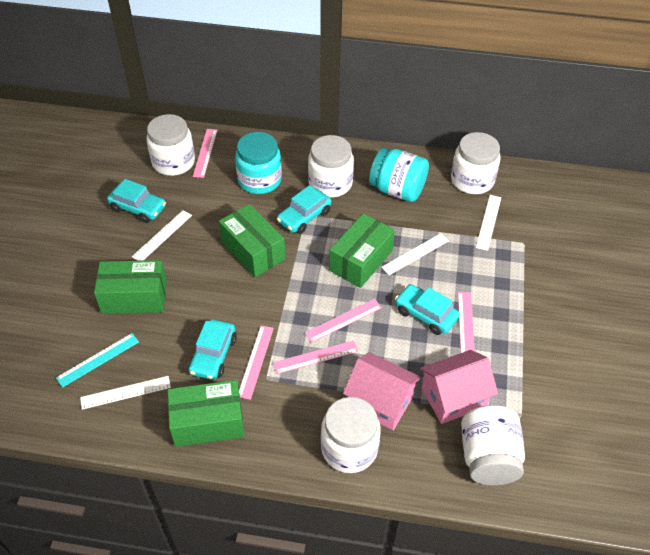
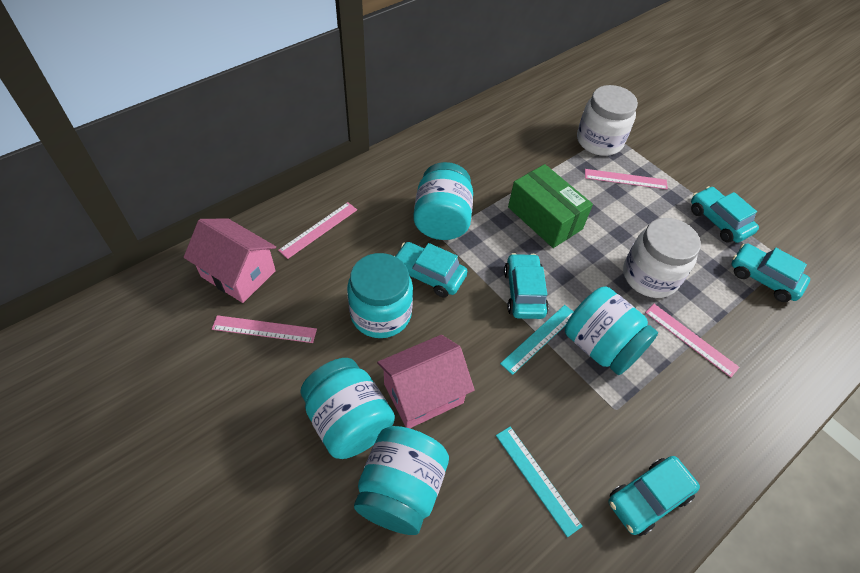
green box: [94,260,167,314] [167,380,244,447] [219,204,285,277] [329,213,395,288] = 4 -> [508,164,593,248] = 1
pink ruler: [193,129,218,178] [239,326,274,400] [273,341,358,374] [305,299,382,343] [458,292,475,353] = 5 -> [212,315,317,343] [278,202,357,259] [585,169,668,190] [645,304,740,377] = 4
turquoise car: [107,179,166,223] [188,320,237,380] [277,185,332,234] [395,284,460,335] = 4 -> [395,242,467,298] [504,253,549,319] [608,456,700,536] [691,186,759,243] [731,244,810,302] = 5
turquoise jar: [235,132,282,194] [369,148,429,202] = 2 -> [300,358,395,459] [347,253,413,338] [354,426,449,535] [413,162,473,240] [565,286,658,375] = 5
turquoise ruler: [56,333,139,388] = 1 -> [496,427,583,537] [500,305,573,375] = 2
white jar: [147,114,195,176] [308,135,354,198] [321,397,381,473] [451,132,501,194] [461,405,525,485] = 5 -> [577,85,638,156] [623,218,701,298] = 2
white ruler: [80,376,171,410] [132,210,192,261] [381,233,449,275] [476,195,501,251] = 4 -> none = 0

